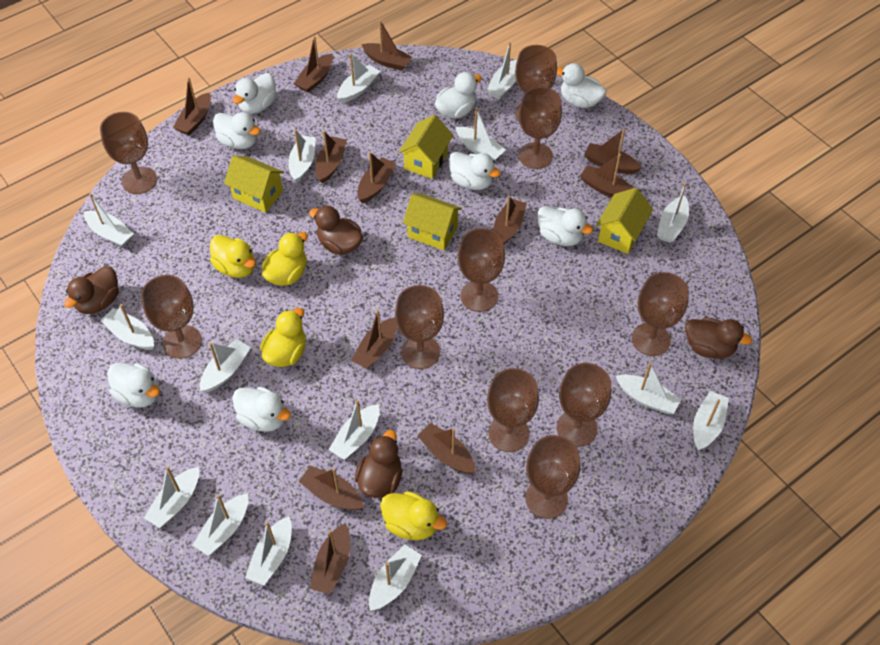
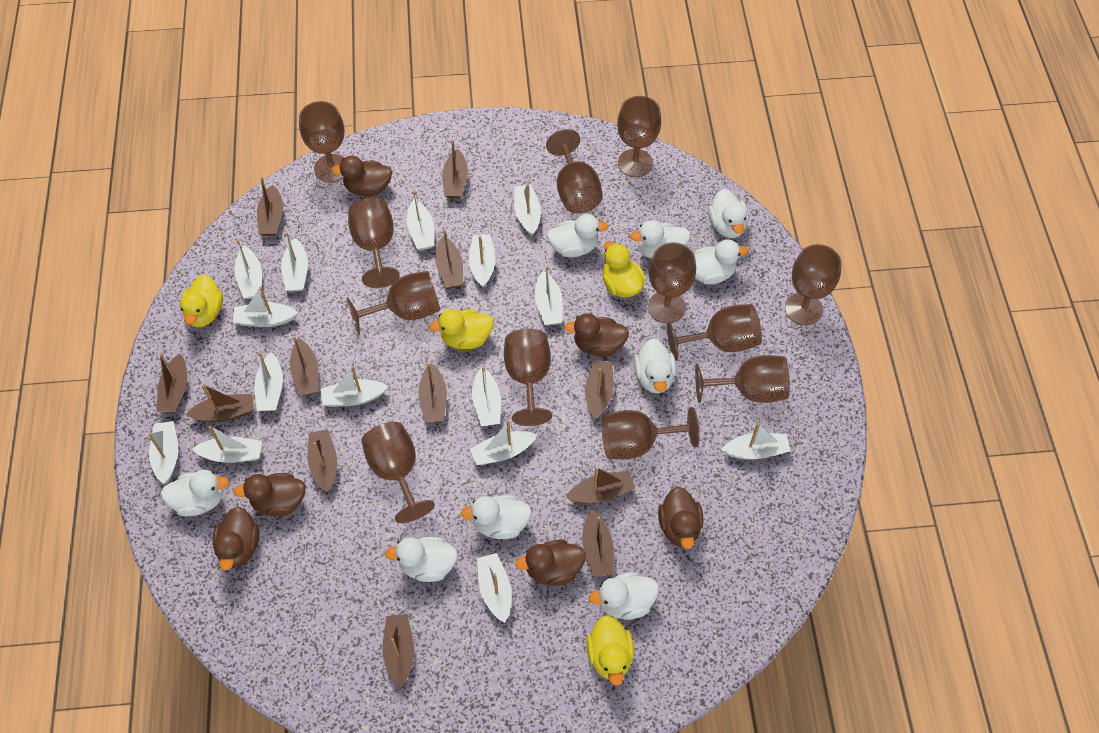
brown duck: [64,266,119,314] [309,206,363,255] [354,430,402,498] [685,317,752,359] = 4 -> [213,507,259,571] [233,473,306,517] [331,156,392,196] [515,540,586,586] [564,313,629,357] [658,487,703,549] = 6
brown goblet: [100,112,157,194] [141,275,202,359] [395,285,444,369] [458,228,505,312] [487,368,539,452] [515,45,557,121] [519,87,562,169] [525,435,580,519] [557,363,611,447] [632,272,689,356] = 10 -> [299,101,345,183] [346,271,440,334] [348,198,400,288] [361,422,435,523] [504,329,552,426] [546,129,603,213] [602,407,700,459] [617,96,661,177] [648,242,696,324] [667,304,762,361] [695,355,790,403] [785,244,842,325] = 12
white duck: [107,363,160,408] [213,112,260,149] [232,387,291,432] [233,73,277,114] [435,72,482,119] [449,152,501,190] [537,206,593,246] [557,63,606,108] = 8 -> [161,470,229,516] [385,537,458,582] [461,495,532,539] [547,214,609,258] [589,572,659,620] [630,220,690,259] [634,339,676,393] [694,239,748,285] [708,189,748,238] = 9
yellow house: [224,155,284,213] [399,115,453,179] [403,193,462,250] [596,188,653,254] = 4 -> none = 0

